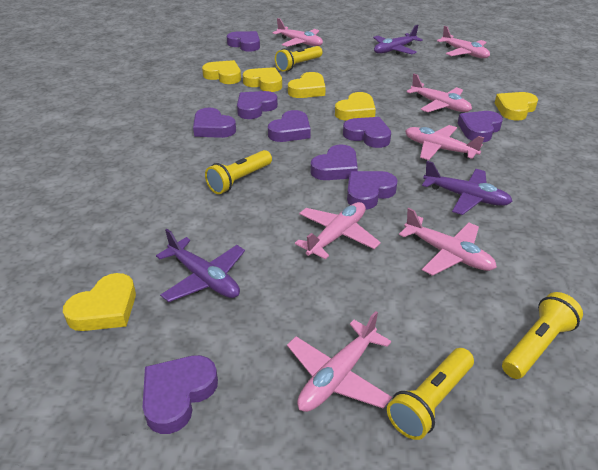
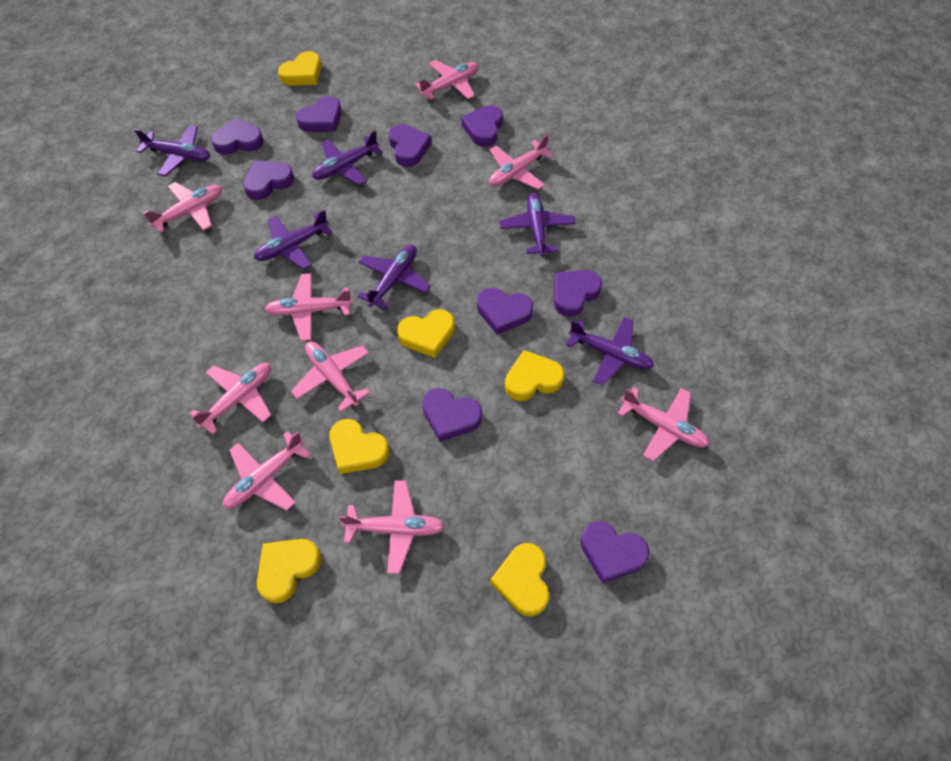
pink plane: [273,18,323,47] [287,311,392,412] [295,202,381,259] [399,208,497,276] [405,125,484,160] [406,74,472,112] [437,26,490,58] = 7 -> [143,182,222,233] [189,363,271,435] [223,431,311,511] [265,273,353,341] [291,341,370,412] [339,480,445,574] [415,60,478,100] [489,134,554,190] [618,387,710,461] = 9
purple plane: [156,229,245,302] [373,25,423,54] [422,161,513,215] = 3 -> [134,125,210,177] [254,210,333,270] [312,131,383,185] [358,245,431,309] [499,193,575,257] [566,317,654,385] = 6
yellow flashlight: [205,150,272,194] [275,46,322,71] [387,348,474,440] [502,292,583,379] = 4 -> none = 0

